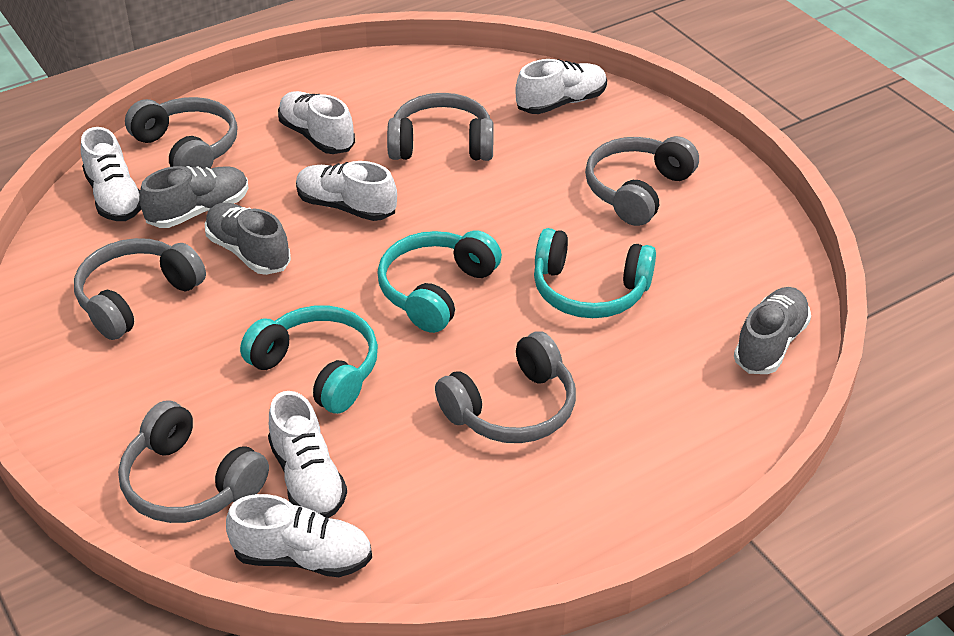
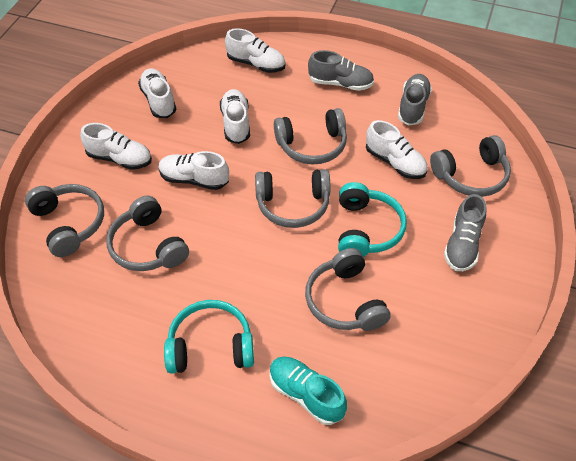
turquoise headphones: [240,306,378,414] [377,230,502,333] [534,228,656,318] = 3 -> [164,300,254,374] [338,182,407,257] = 2
turquoise shoe: none = 0 -> [270,357,347,425] = 1

